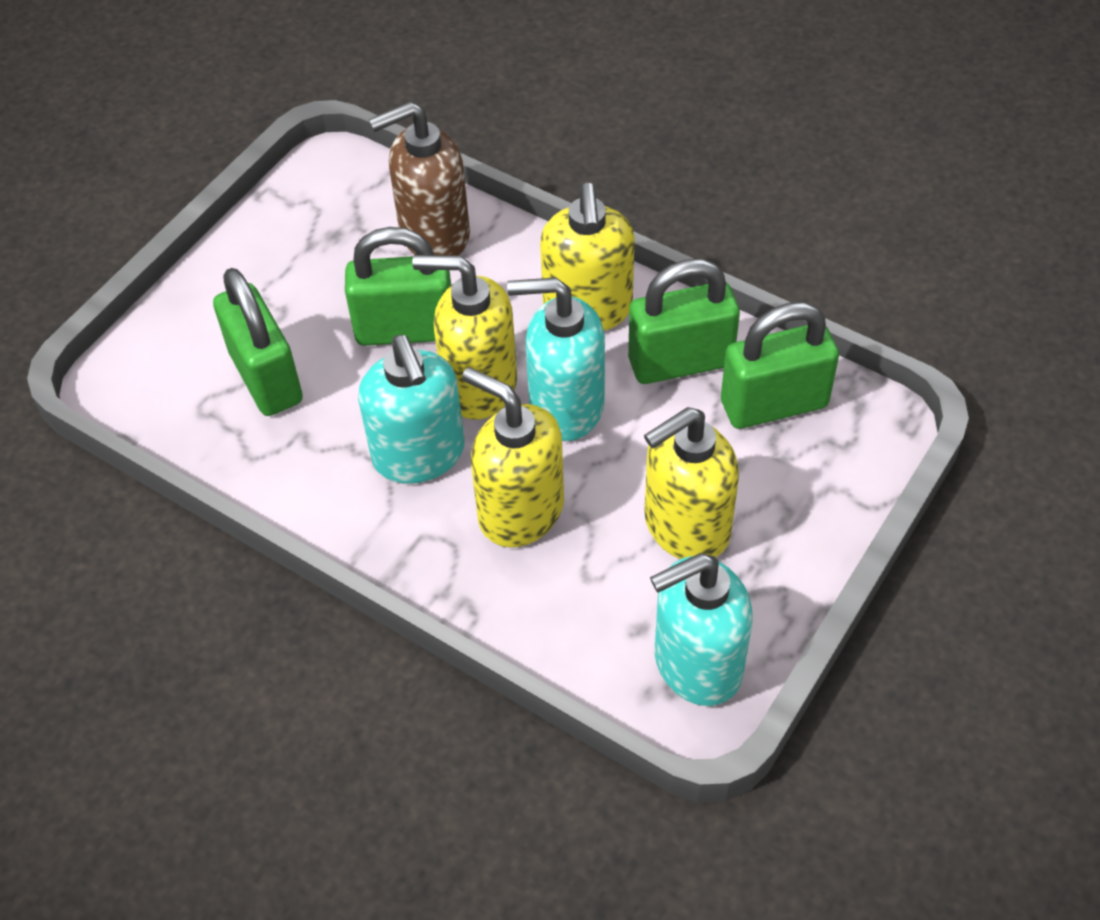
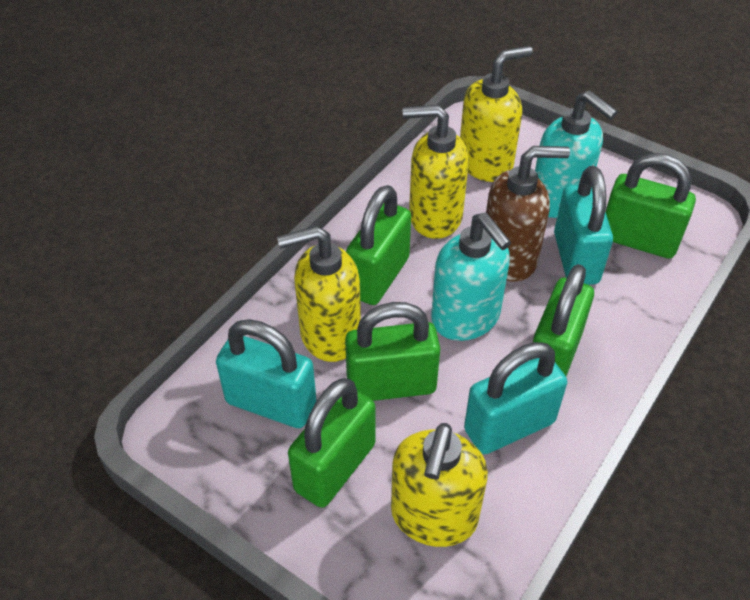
green padlock: [213,268,303,416] [345,227,451,346] [628,259,740,384] [721,302,839,429] = 4 -> [288,378,375,508] [345,302,440,401] [346,185,411,305] [532,264,594,376] [605,153,696,259] = 5
turquoise padlock: none = 0 -> [216,319,316,428] [464,342,567,454] [554,166,613,285] = 3
turquoise soap dispenser: [358,335,465,484] [507,277,605,441] [650,553,753,706] = 3 -> [431,212,511,341] [535,90,618,218] = 2

